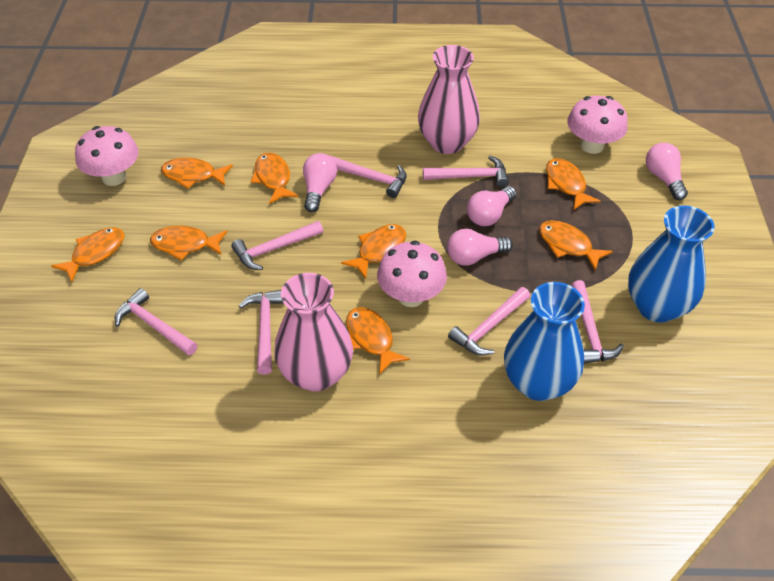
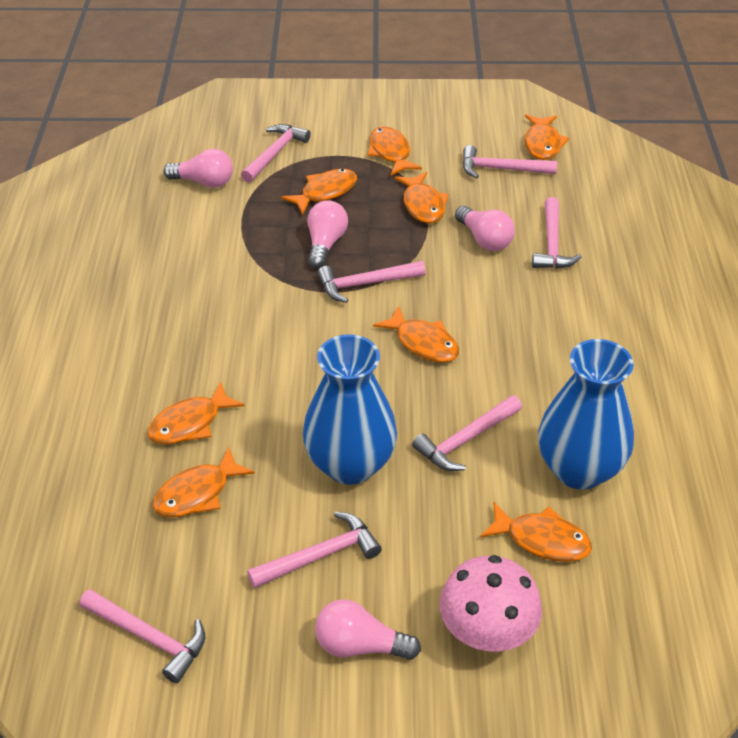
pink mushroom: [75,126,138,186] [377,241,447,307] [567,96,628,154] = 3 -> [440,555,542,652] = 1
pink vase: [274,273,353,391] [418,45,480,154] = 2 -> none = 0

